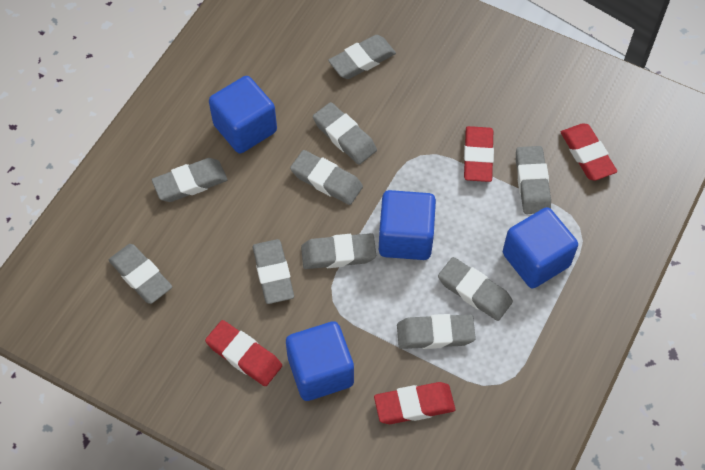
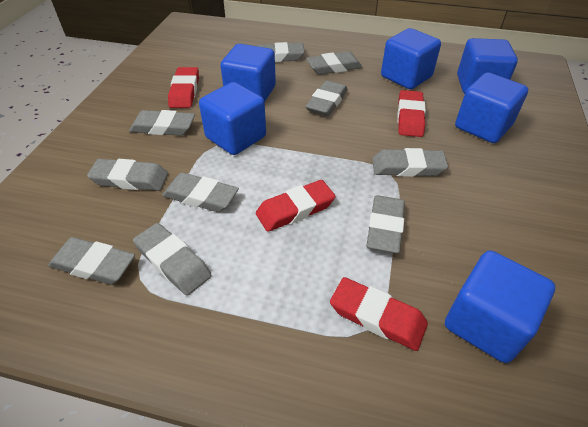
blue cube: [209,76,277,153] [286,321,354,401] [379,190,436,260] [503,207,578,288] = 4 -> [199,82,266,155] [221,44,276,102] [381,28,441,89] [445,251,555,363] [455,72,528,143] [457,38,518,94] = 6

